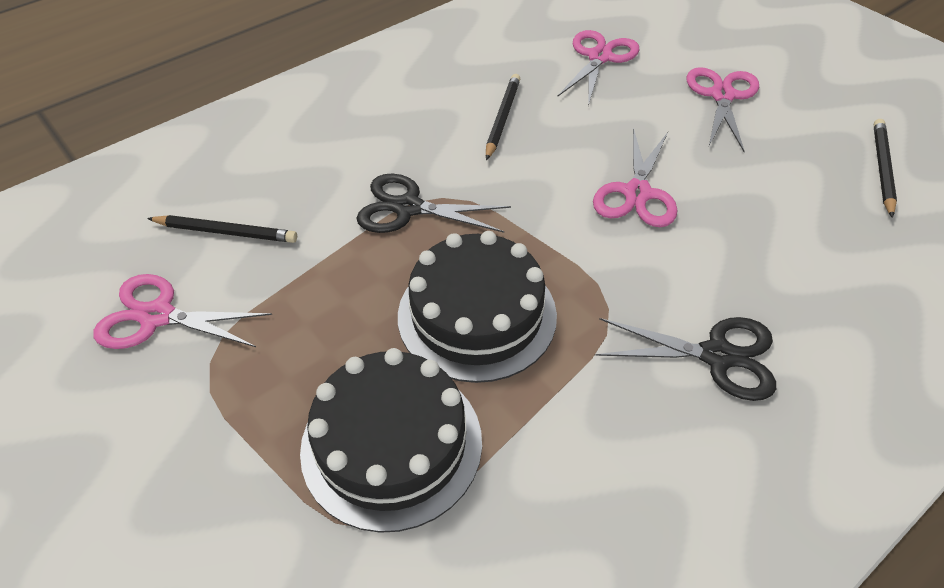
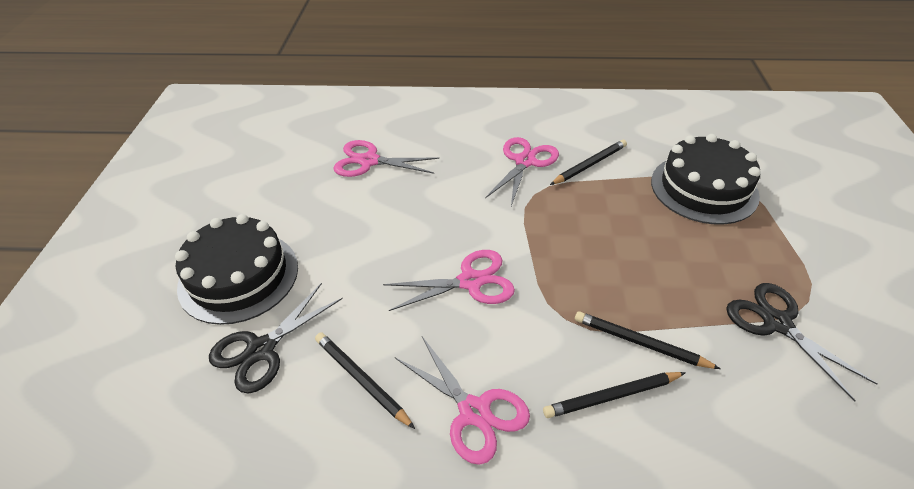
black pencil: [147,215,297,243] [486,74,520,160] [874,119,897,218] = 3 -> [315,332,415,429] [543,372,686,418] [550,140,627,185] [575,311,721,369] = 4

